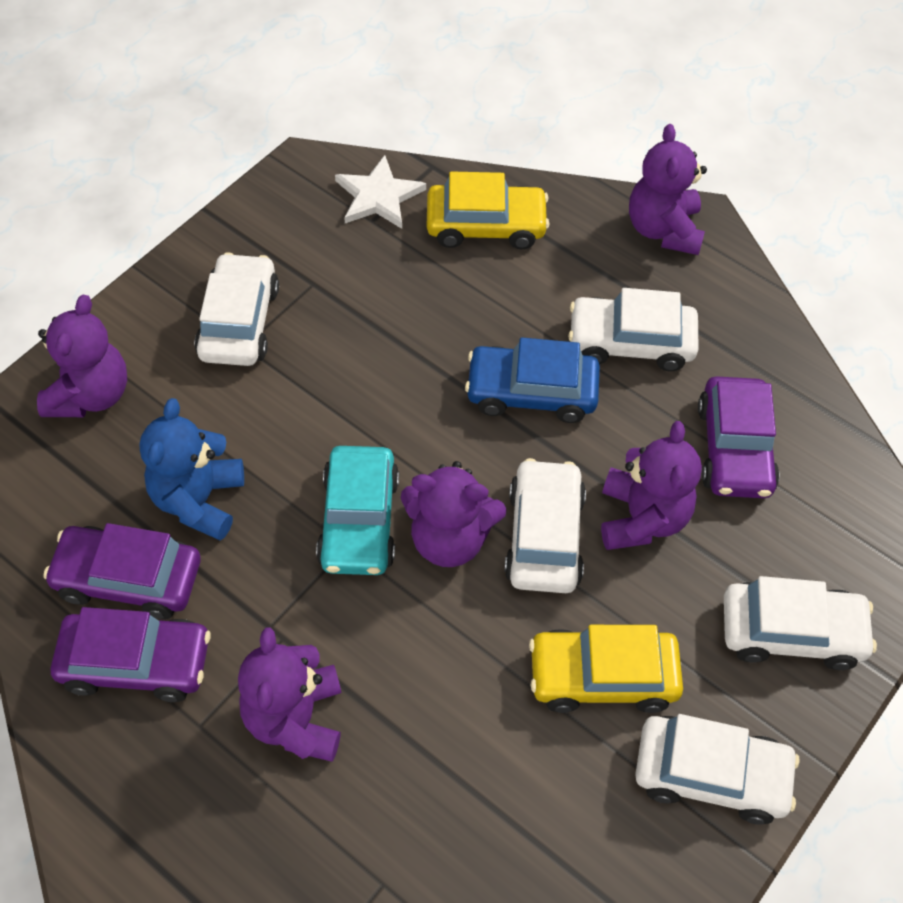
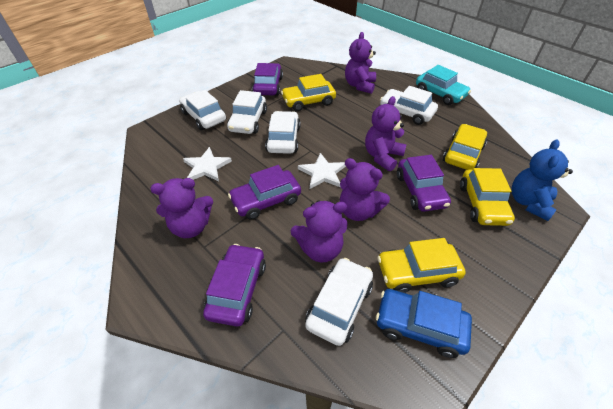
purple car: [43,523,201,619] [50,607,211,702] [698,376,780,498] = 3 -> [203,244,266,327] [228,165,301,220] [252,63,283,96] [397,155,451,212] = 4
white star: [335,155,426,229] = 1 -> [183,147,232,181] [298,153,346,189] = 2
yellow car: [427,171,550,249] [529,625,683,713] = 2 -> [281,74,336,111] [377,238,466,293] [443,124,487,170] [460,168,515,226] = 4

